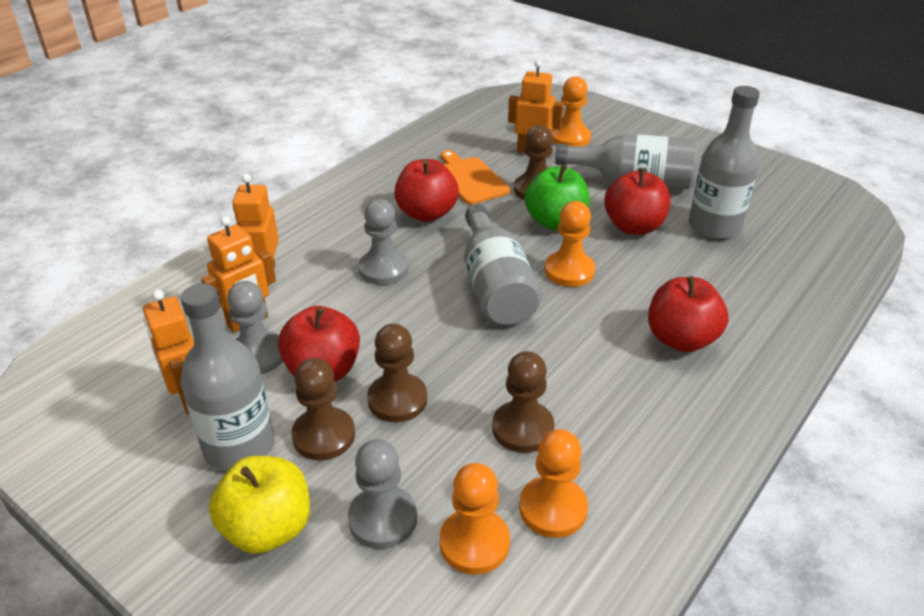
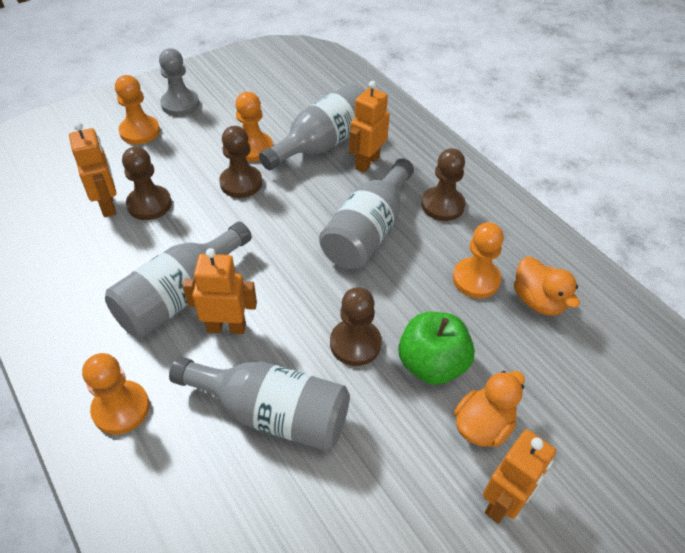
grey pawn: [227,281,283,374] [348,439,417,549] [358,199,409,285] = 3 -> [159,48,199,116] = 1
orange cutting board: [441,150,510,205] = 1 -> none = 0
orange duck: none = 0 -> [454,371,525,447] [514,257,580,316] = 2
red apple: [278,306,360,381] [394,159,459,222] [604,169,671,235] [648,276,729,352] = 4 -> none = 0
yellow apple: [209,456,310,554] = 1 -> none = 0

